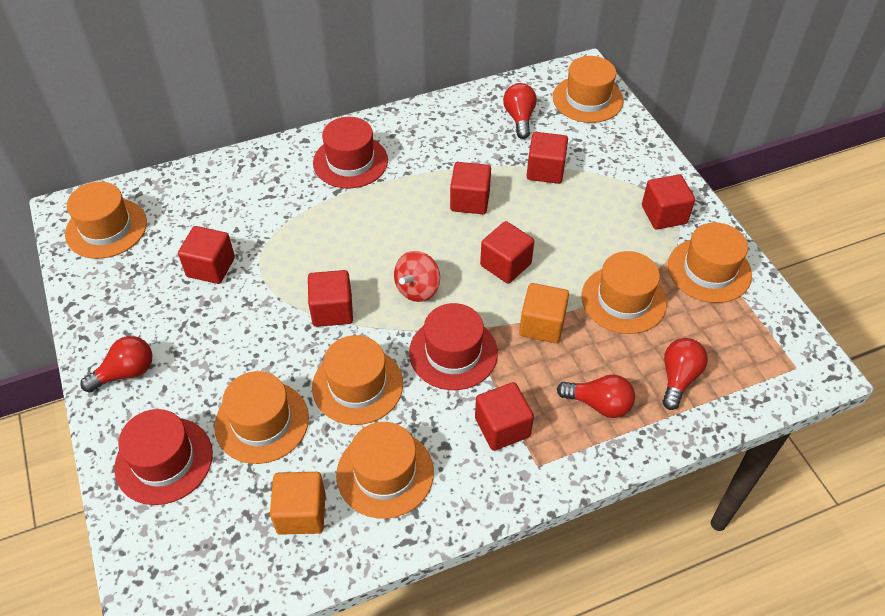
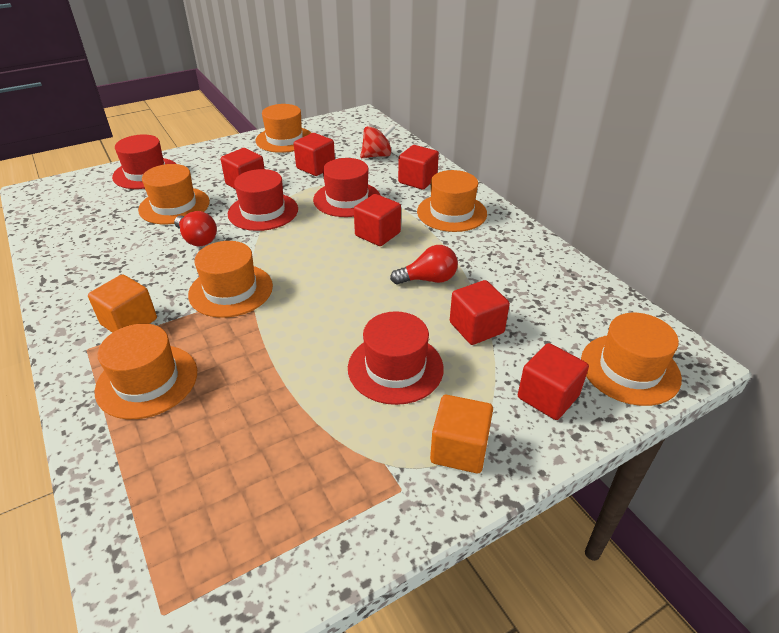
orange hat: [65,182,147,259] [214,371,309,464] [312,335,403,425] [336,422,434,519] [553,56,624,123] [581,251,667,334] [668,222,752,303] = 7 -> [95,324,197,419] [138,164,210,224] [188,241,273,318] [255,104,311,153] [417,170,487,232] [581,313,682,406] = 6
red cube: [178,226,235,284] [308,270,353,327] [450,162,491,214] [475,382,534,451] [480,221,534,284] [527,132,568,184] [642,174,695,230] = 7 -> [221,148,265,189] [294,133,335,176] [354,194,401,246] [398,145,439,190] [450,280,510,345] [518,343,589,420] = 6
red hat: [114,409,213,505] [313,117,388,188] [409,303,498,390] = 3 -> [112,134,176,189] [228,169,298,231] [313,158,381,217] [348,311,444,405] = 4
red light bulb: [80,336,153,393] [503,83,537,139] [557,374,635,418] [662,338,708,410] = 4 -> [174,211,217,247] [390,245,458,285] = 2

